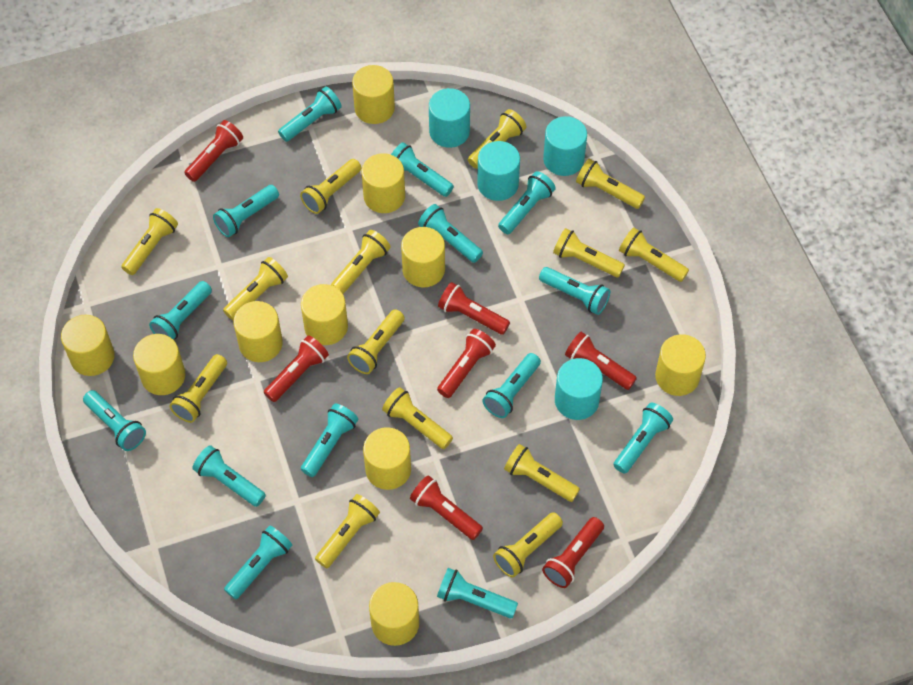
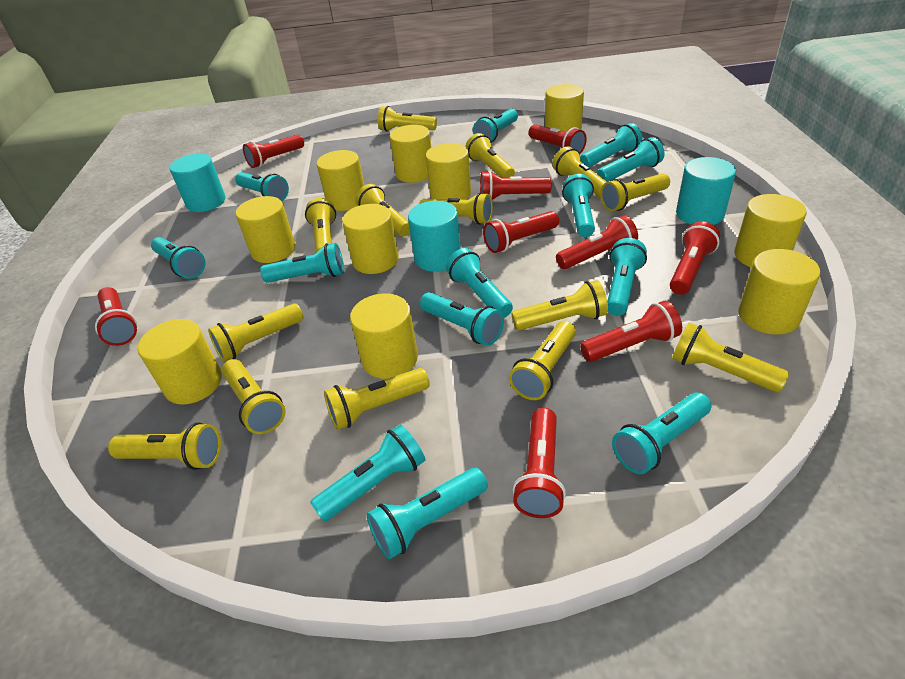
red flashlight: [184,120,243,182] [264,335,329,402] [410,475,483,540] [437,329,496,398] [438,282,510,335] [542,517,604,588] [565,332,637,390] = 7 -> [95,287,137,346] [243,135,304,168] [480,171,552,200] [483,211,559,253] [512,408,566,518] [528,124,587,154] [556,215,638,269] [580,301,682,362] [670,221,720,295] = 9
turquoise cylinder: [429,88,470,148] [477,141,520,201] [543,116,587,176] [555,358,603,420] = 4 -> [169,154,225,212] [408,201,461,272] [676,157,736,225] = 3
turquoise flashlight: [83,390,146,451] [149,281,212,340] [193,445,266,507] [213,185,279,237] [224,525,292,600] [278,86,342,142] [301,404,359,477] [391,142,454,197] [418,204,483,263] [437,568,518,618] [483,353,541,418] [498,171,556,234] [539,267,610,315] [613,403,673,474] = 14 -> [151,237,206,279] [235,172,289,201] [260,243,344,283] [310,424,425,522] [367,468,488,559] [420,292,504,346] [446,248,513,318] [473,109,518,143] [562,174,595,237] [580,123,643,167] [597,137,664,182] [607,238,647,316] [612,392,712,474] = 13

